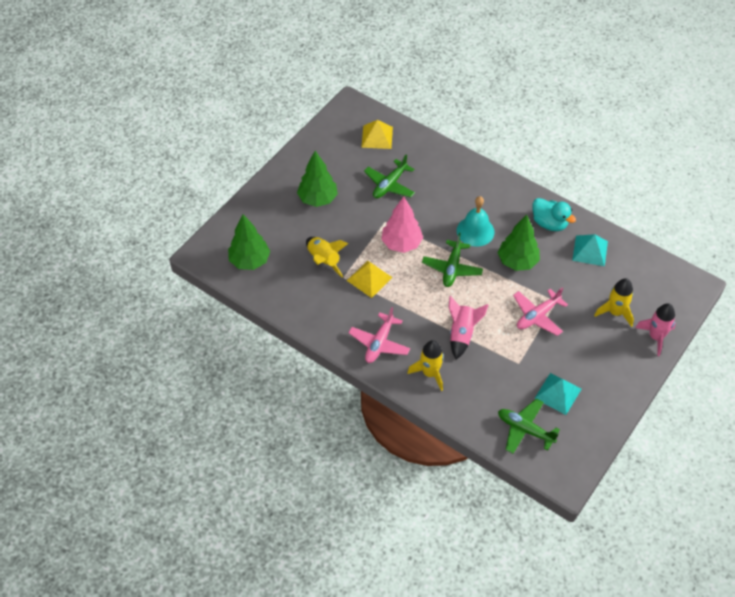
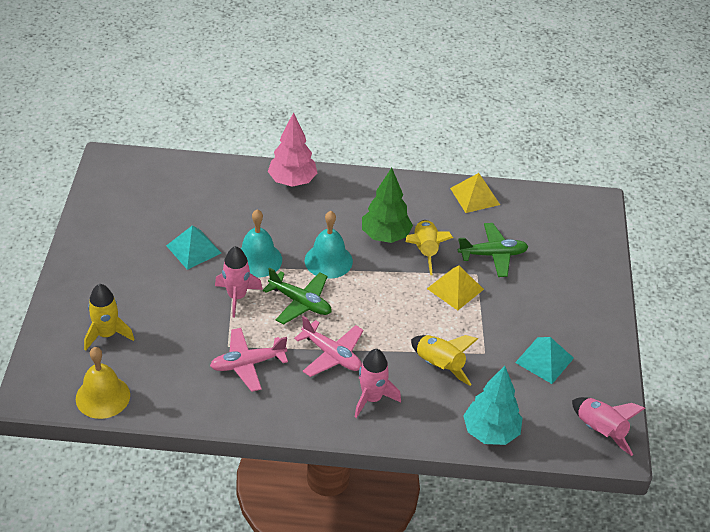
green plane: [364,154,415,198] [422,233,483,287] [498,399,560,454] = 3 -> [263,268,331,325] [458,223,528,277] = 2
green tree: [228,214,270,270] [297,151,338,207] [498,215,540,271] = 3 -> [362,168,413,243] = 1
pink rocket: [449,296,489,360] [635,303,676,356] = 2 -> [215,246,263,318] [355,349,401,418] [572,397,645,456] = 3
turquoise bell: [457,196,495,247] = 1 -> [240,209,282,277] [305,211,353,279] = 2
turquoise duck: [533,198,576,231] = 1 -> none = 0
turquoise tree: none = 0 -> [463,366,523,445] = 1
yellow bell: none = 0 -> [76,347,130,419] = 1

